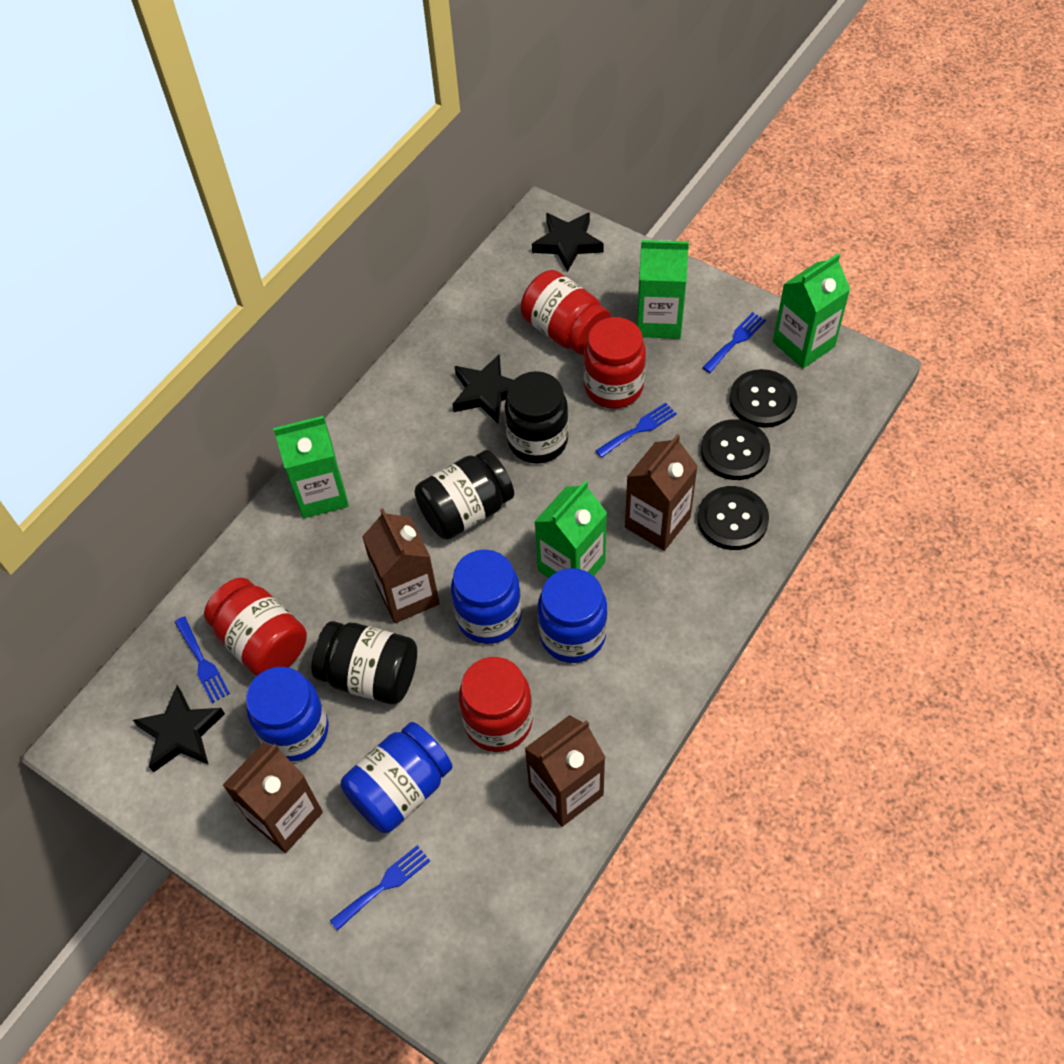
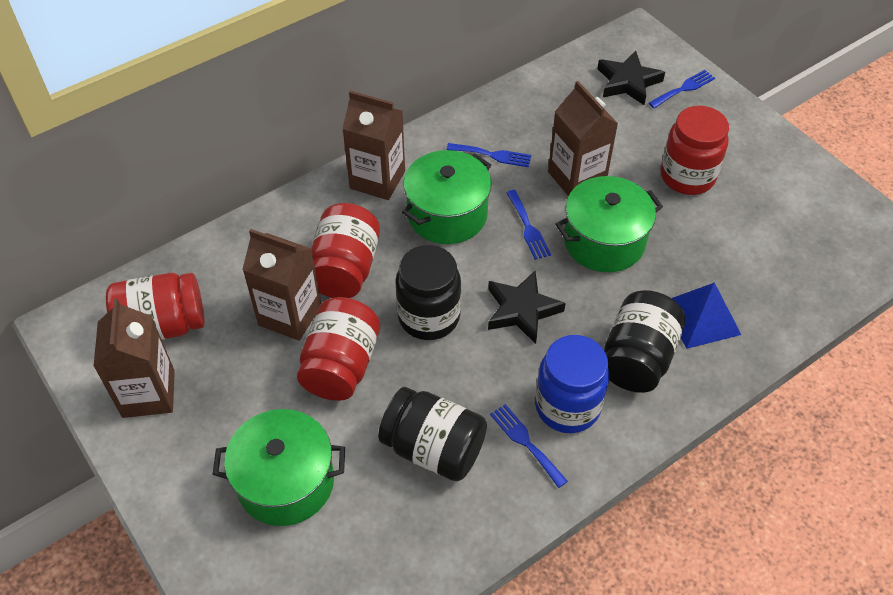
black button: [697,486,769,550] [701,419,770,480] [729,369,798,428] = 3 -> none = 0
black star: [133,685,225,773] [452,354,514,423] [532,212,604,272] = 3 -> [488,271,566,344] [597,51,665,105] = 2
blue jar: [246,667,329,761] [341,722,453,833] [451,549,522,644] [538,568,607,663] = 4 -> [535,335,609,433] = 1
blue pyramid: none = 0 -> [672,283,741,349] = 1
green carton: [273,416,349,518] [534,481,607,578] [637,240,689,339] [773,254,850,368] = 4 -> none = 0
green pot: none = 0 -> [213,409,345,526] [402,150,492,244] [556,176,663,272] = 3

